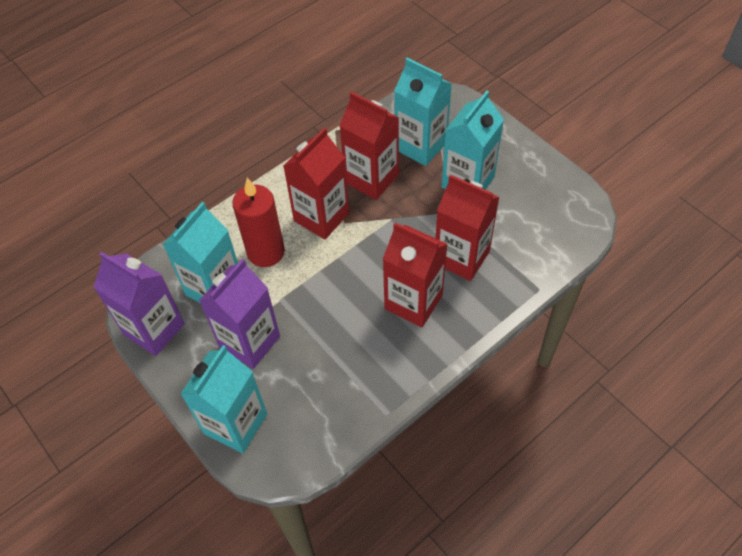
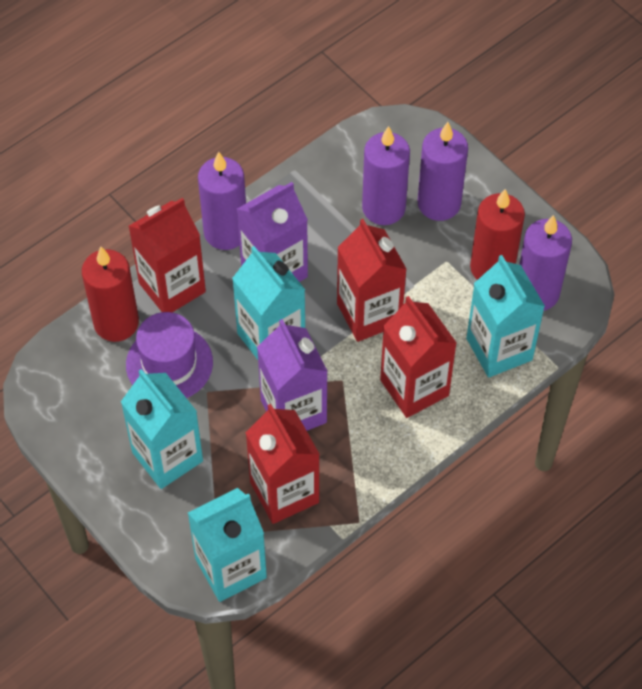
purple candle: none = 0 -> [198,152,246,250] [362,126,410,225] [418,122,468,221] [519,215,572,311] = 4
purple hat: none = 0 -> [126,312,213,398] = 1
red candle: [232,178,285,267] = 1 -> [82,247,139,342] [470,189,525,280] = 2

